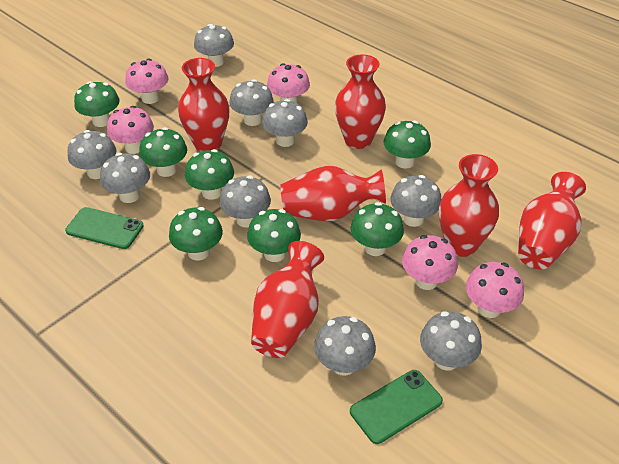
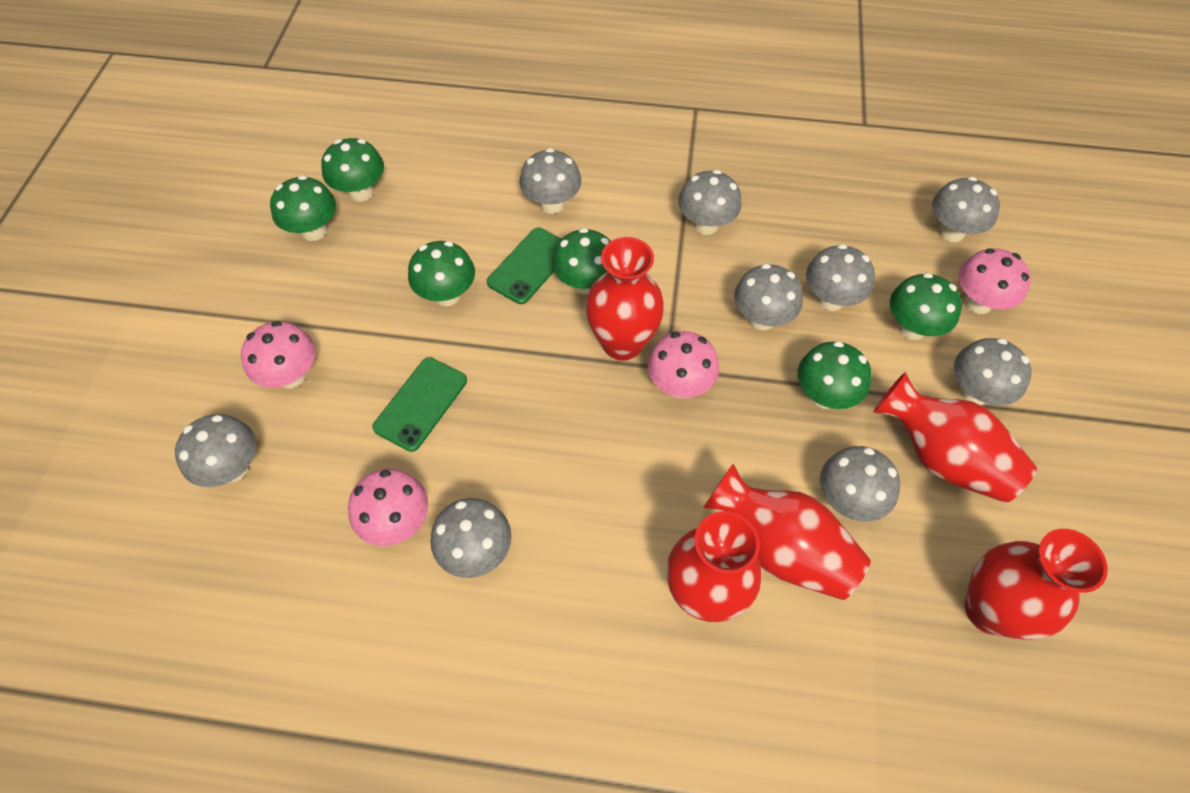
green mushroom: [74,81,120,127] [139,127,187,177] [169,207,223,260] [185,149,234,200] [247,209,301,262] [351,202,404,256] [384,120,431,169] = 7 -> [270,175,336,241] [321,138,384,202] [408,241,475,306] [552,228,611,294] [798,341,871,409] [890,273,962,340] = 6
pink mushroom: [107,106,154,154] [125,59,169,104] [267,63,310,104] [402,235,458,290] [466,262,524,318] = 5 -> [241,321,315,388] [348,469,428,546] [647,331,719,398] [959,248,1031,314] = 4
red vase: [178,58,230,151] [251,241,324,358] [280,166,386,221] [335,54,386,149] [439,154,499,257] [518,172,586,270] = 6 -> [585,237,664,361] [667,511,762,622] [703,464,871,600] [873,372,1037,503] [965,529,1108,639] = 5

